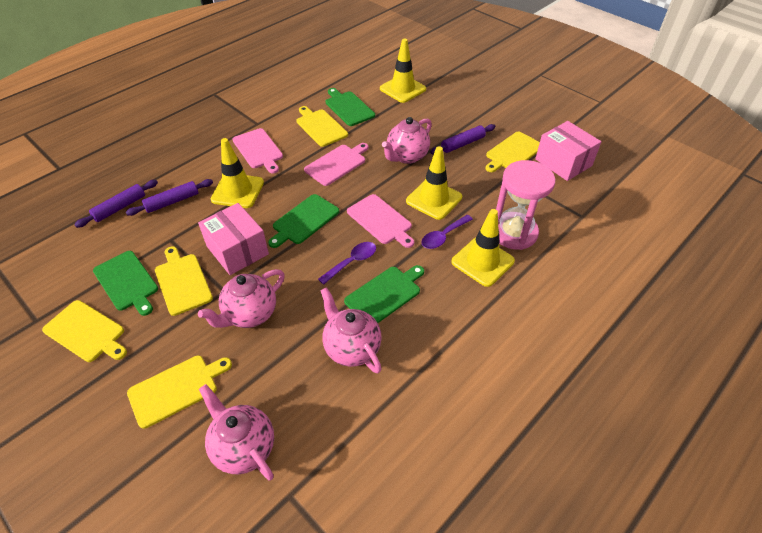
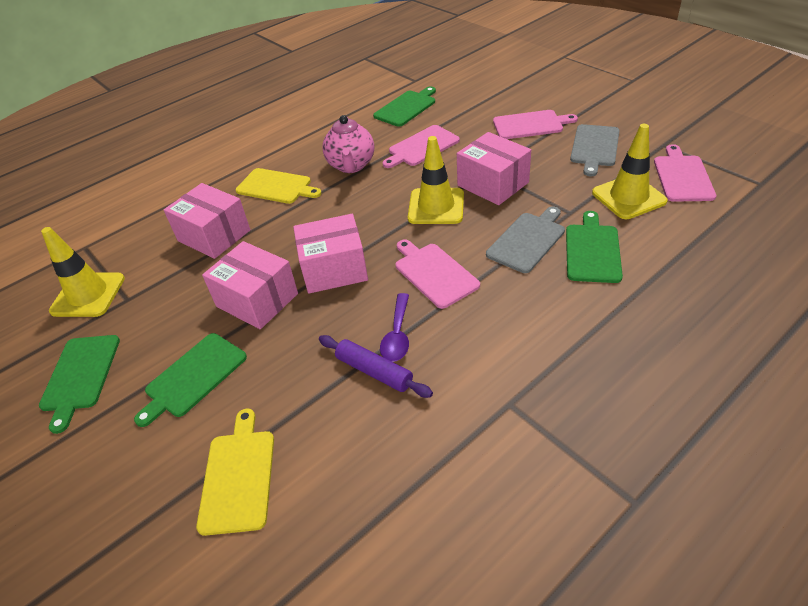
grey cutting board: none = 0 -> [486,207,565,273] [570,124,620,176] = 2
pink box: [198,203,269,275] [535,121,601,181] = 2 -> [164,183,250,259] [202,241,298,329] [293,214,368,294] [457,132,531,205] = 4
pink cutting board: [233,128,283,174] [304,143,369,186] [347,194,414,248] = 3 -> [383,125,460,168] [396,239,480,309] [493,110,578,139] [654,144,716,202] = 4
pink hourglass: [496,160,555,250] = 1 -> none = 0
pink teapot: [198,269,285,328] [199,384,274,480] [320,287,382,373] [382,117,432,164] = 4 -> [322,115,374,173] = 1
purple rolling pin: [74,180,158,228] [126,179,213,216] [430,124,495,155] = 3 -> [319,335,433,398] = 1
purple spoon: [318,242,376,285] [421,215,473,249] = 2 -> [380,293,409,362] = 1
yellow cutting board: [42,300,127,362] [127,356,232,429] [155,246,213,316] [296,106,348,147] [485,131,540,172] = 5 -> [196,409,274,536] [236,168,322,204] = 2
yellow traffic cone: [211,138,264,208] [380,39,426,103] [406,146,462,220] [451,209,515,287] = 4 -> [41,227,125,317] [408,136,464,224] [592,124,668,219] = 3

